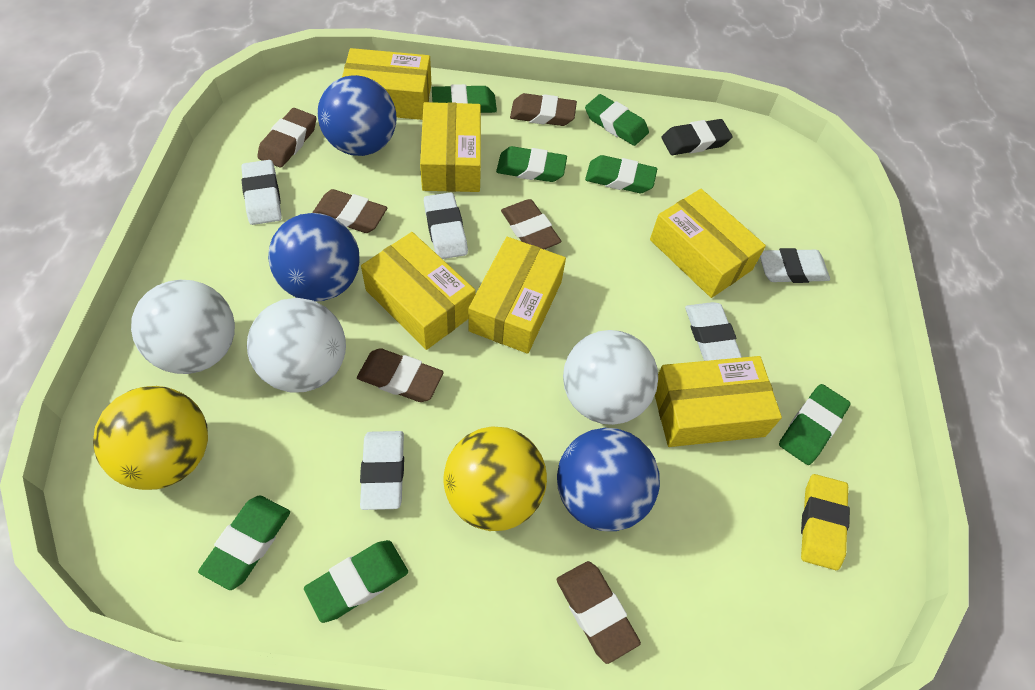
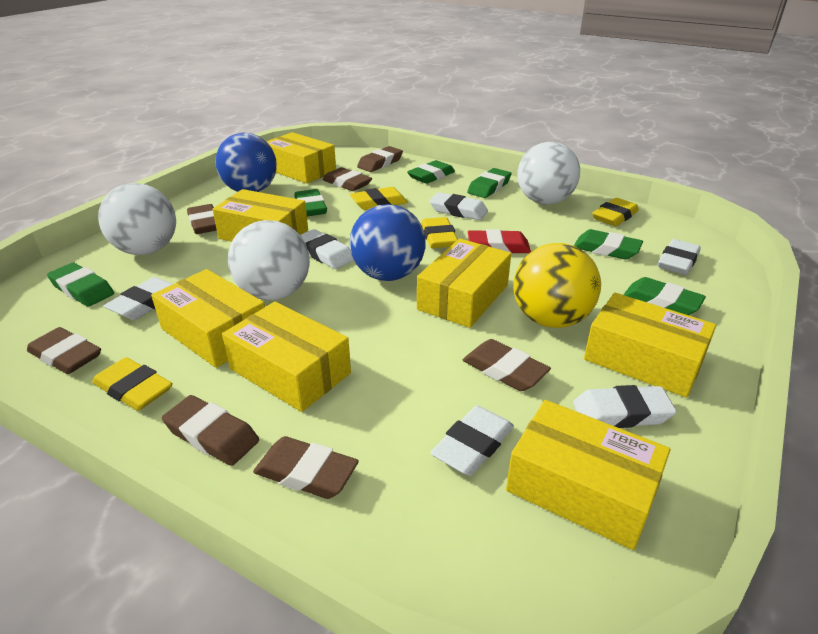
black eraser: [662,119,732,155] = 1 -> none = 0
blue ball: [268,213,360,302] [318,75,397,156] [557,428,660,531] = 3 -> [215,133,277,192] [350,204,426,281] = 2
brown eraser: [257,108,316,168] [312,189,387,233] [357,348,444,402] [501,199,561,250] [510,93,577,126] [557,561,641,664] = 6 -> [27,327,101,374] [162,395,259,466] [187,204,217,234] [253,436,359,499] [322,167,372,191] [357,146,403,172] [463,339,551,391] = 7
green eraser: [198,495,290,590] [304,540,408,623] [432,84,497,113] [496,146,567,182] [585,94,649,146] [585,155,657,193] [779,384,850,465] = 7 -> [47,263,114,307] [295,189,327,216] [407,160,455,184] [467,168,512,198] [574,229,643,260] [623,277,706,315] = 6
red eraser: none = 0 -> [468,229,531,254] = 1
white eraser: [242,160,281,225] [360,431,404,510] [424,192,468,259] [685,302,742,361] [760,248,830,283] = 5 -> [103,277,173,320] [300,229,354,269] [429,192,488,220] [430,405,514,476] [573,385,677,428] [658,239,701,275] = 6
yellow ball: [93,386,208,490] [444,426,547,531] = 2 -> [513,243,601,328] = 1
yellow box: [342,48,431,120] [361,232,476,350] [420,102,481,192] [468,237,566,354] [650,189,766,298] [655,356,782,447] = 6 -> [151,269,265,368] [212,189,308,242] [222,302,351,412] [266,132,336,184] [417,238,511,328] [506,400,670,550] [584,293,716,398] = 7
yellow eraser: [801,474,850,570] = 1 -> [92,357,173,411] [350,187,408,210] [421,217,458,248] [592,198,639,226] = 4

